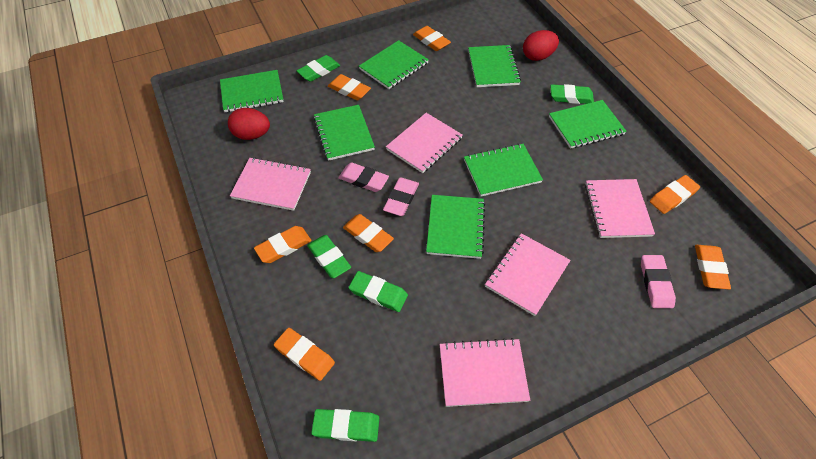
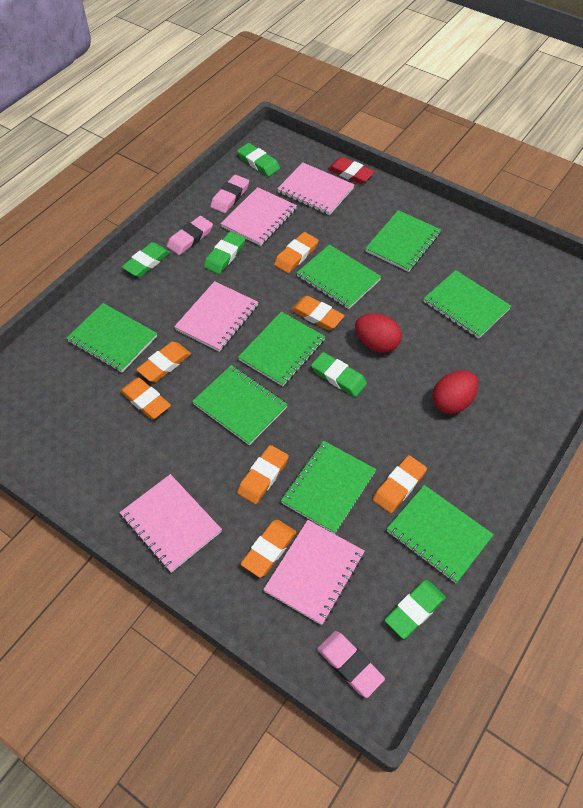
green notebook: [220,70,284,112] [313,105,375,161] [359,40,429,89] [426,195,485,259] [464,143,543,197] [468,45,521,87] [549,100,627,149] = 7 -> [66,303,157,372] [192,365,288,445] [238,312,325,386] [281,441,376,534] [296,244,382,309] [365,210,441,272] [387,485,494,583] [423,270,511,339] = 8
red eraser: none = 0 -> [328,157,375,184] = 1

